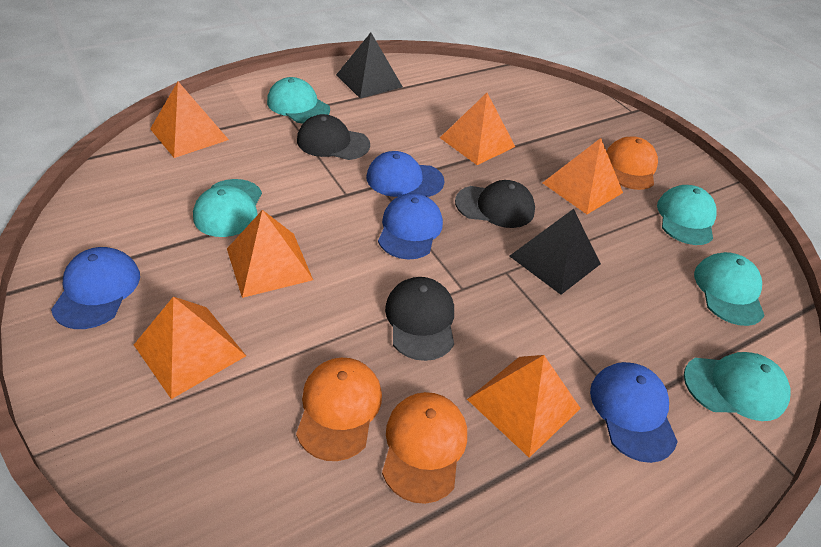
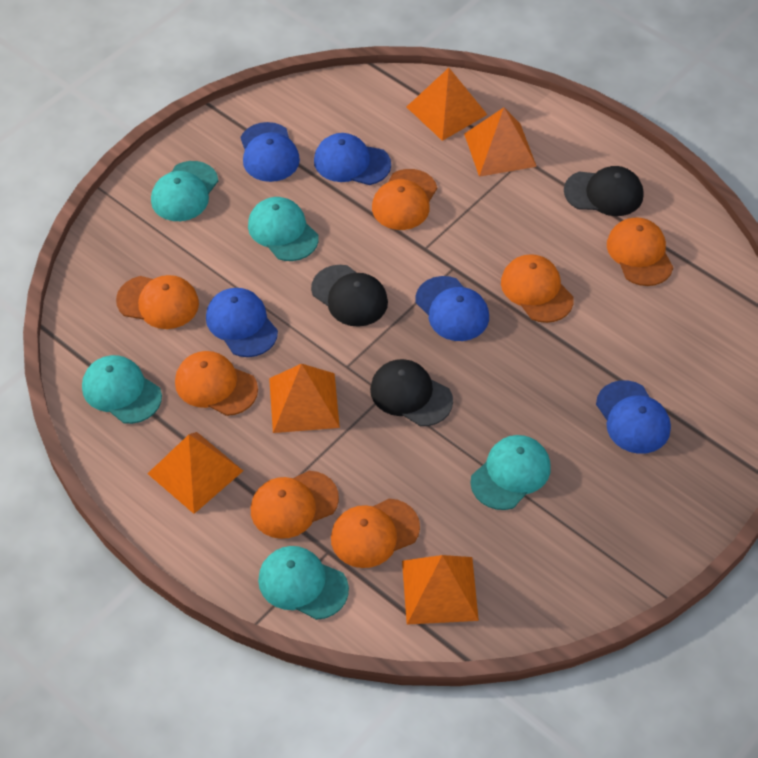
black pyramid: [336,33,403,98] [510,209,601,295] = 2 -> none = 0
blue cap: [51,247,140,329] [367,151,445,197] [378,193,443,259] [590,362,678,463] = 4 -> [206,288,278,357] [241,122,300,182] [314,133,391,185] [416,276,489,341] [596,380,671,454] = 5
orange cap: [296,358,382,461] [382,392,467,504] [606,137,658,190] = 3 -> [116,275,199,329] [175,351,258,416] [251,471,339,539] [331,499,420,568] [372,169,437,230] [501,254,574,323] [607,217,673,286] = 7
orange pyramid: [134,297,246,399] [150,82,229,158] [227,210,313,298] [440,93,515,165] [467,355,581,458] [543,138,623,214] = 6 -> [147,432,243,514] [269,364,340,433] [402,555,479,625] [407,68,487,141] [464,107,537,177] = 5

